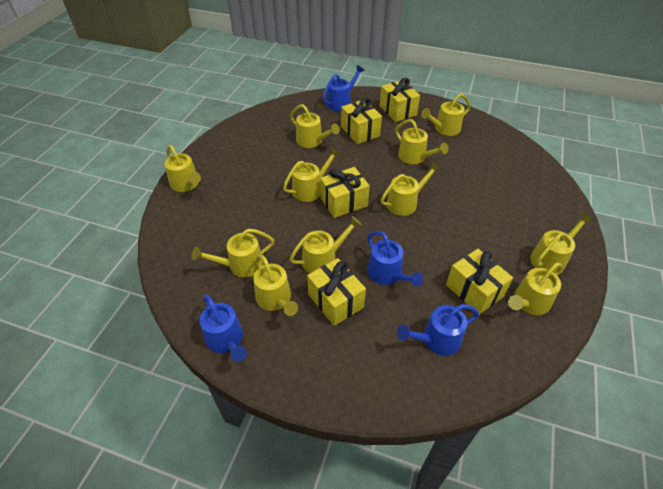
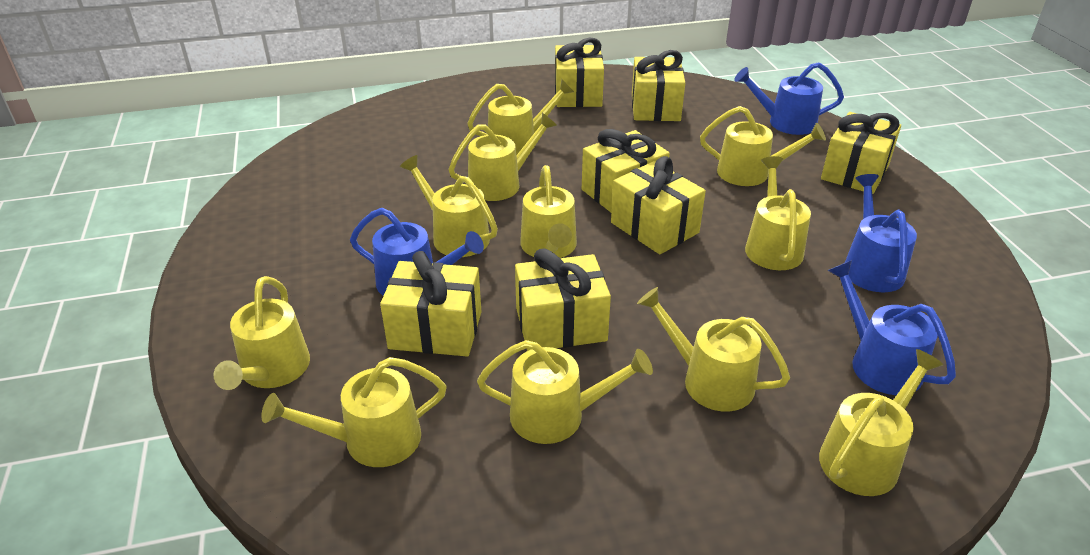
yellow gift: [307,258,366,326] [320,167,370,218] [341,97,382,144] [380,78,420,122] [446,249,513,315] = 5 -> [380,251,481,357] [515,248,611,351] [555,37,604,107] [582,129,670,212] [611,156,706,254] [632,50,685,121] [821,112,901,194] = 7

